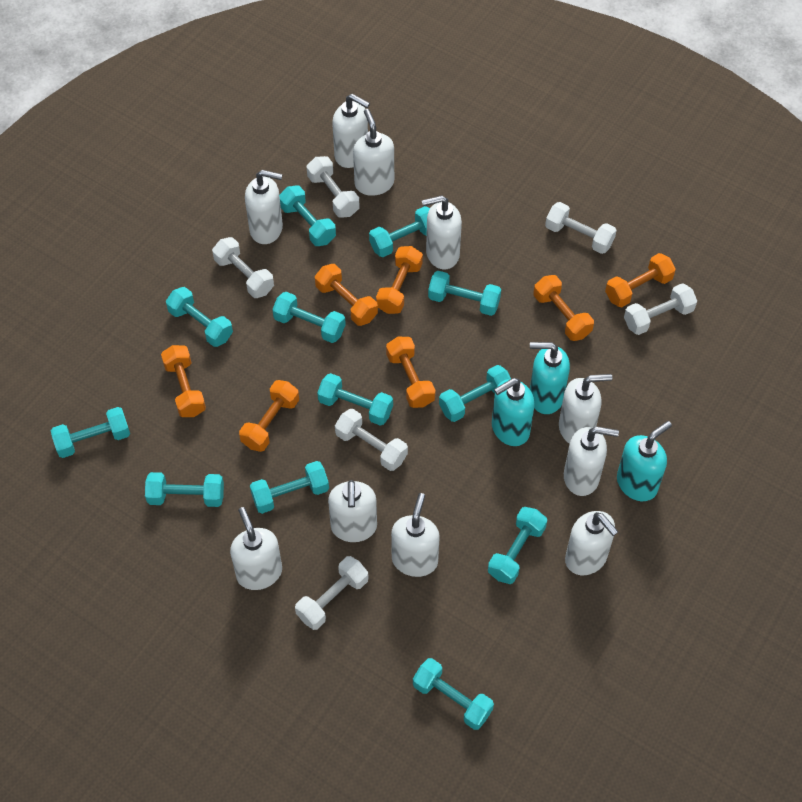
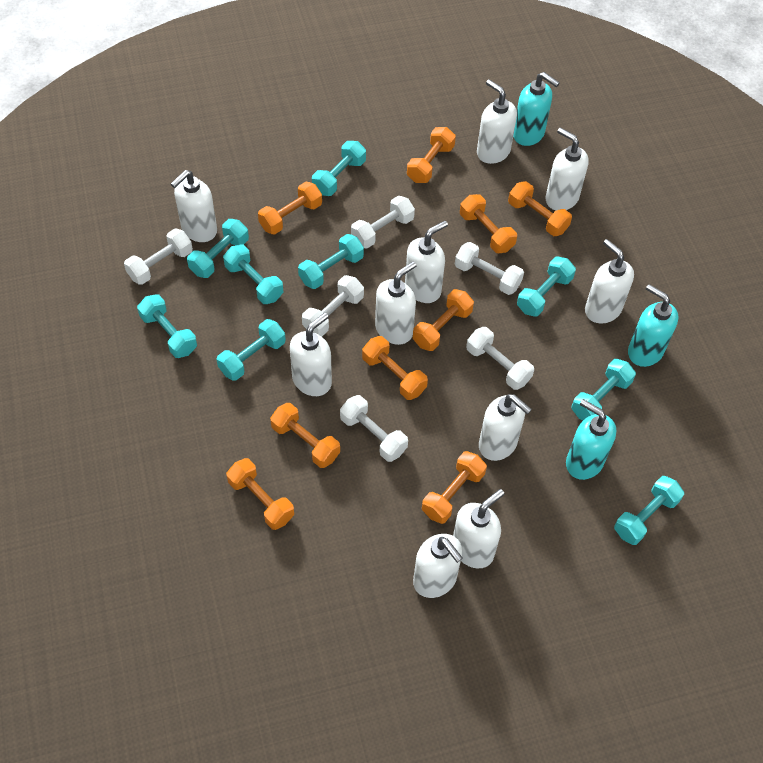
orange dumbbell: [161,345,206,417] [239,380,299,452] [315,264,378,326] [376,246,423,314] [386,337,435,408] [534,275,594,341] [605,253,676,307] = 7 -> [226,458,294,530] [258,182,322,235] [270,403,340,468] [362,336,428,400] [407,127,456,183] [413,289,474,351] [422,451,487,524] [460,194,517,253] [508,181,572,236] = 9
turquoise dumbbell: [51,407,130,458] [145,472,224,507] [166,287,233,347] [250,461,329,514] [272,292,346,343] [279,185,336,246] [317,373,393,426] [369,206,430,257] [413,658,494,730] [428,271,501,316] [439,365,511,422] [488,507,547,584] = 12 -> [137,294,197,358] [187,219,249,278] [216,319,286,381] [223,244,284,304] [298,234,364,289] [312,141,366,196] [517,257,576,317] [571,359,636,420] [614,476,684,545] = 9

